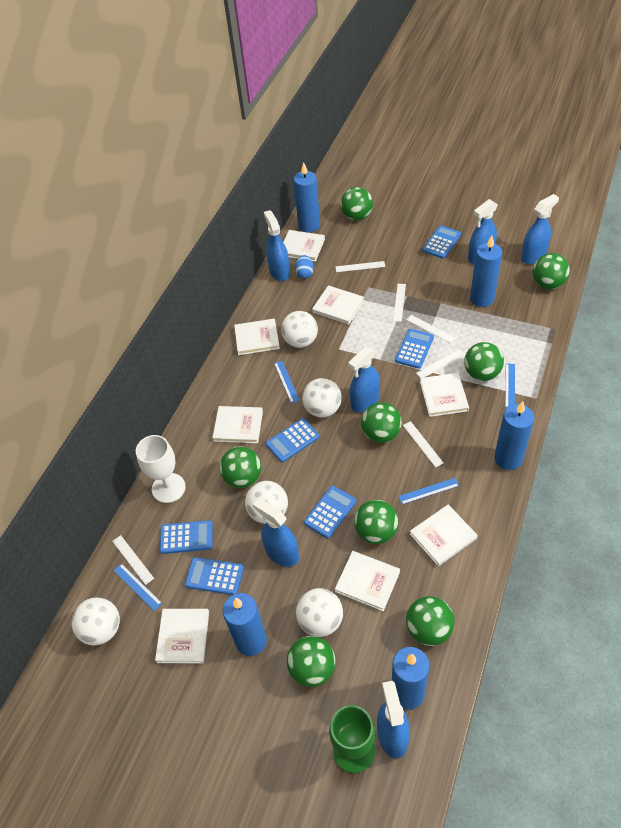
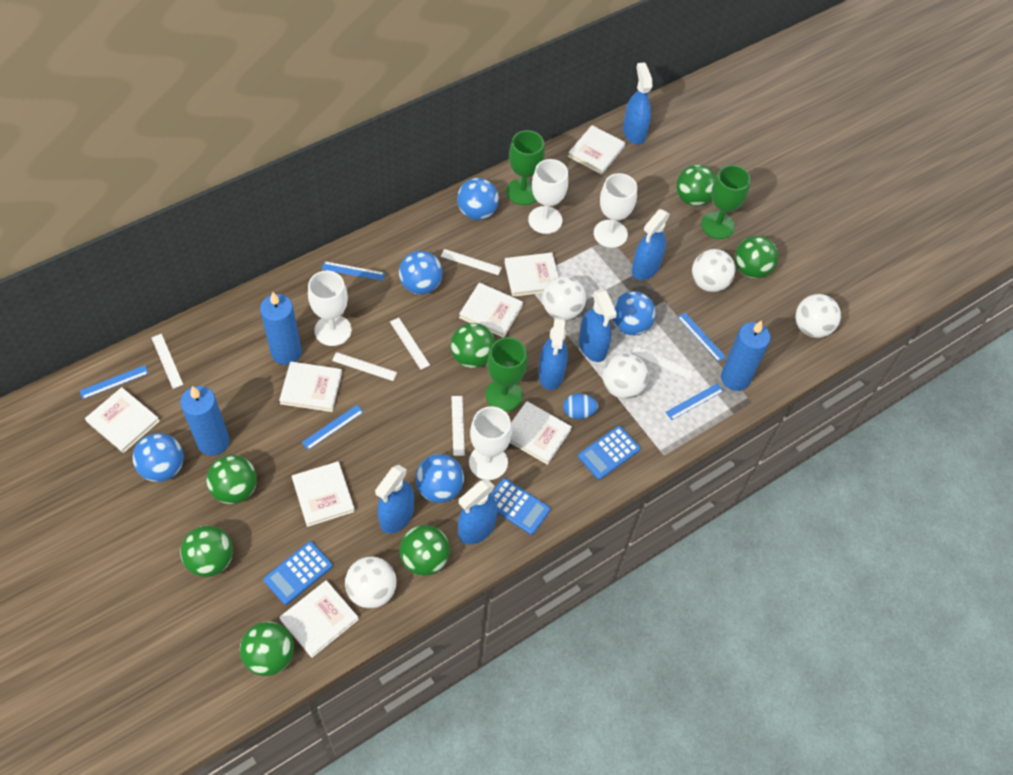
blue ball: none = 0 -> [132,433,184,482] [399,251,443,295] [415,454,464,503] [457,178,499,220] [612,291,656,335] = 5
blue calculator: [160,520,213,554] [185,557,244,595] [266,418,320,462] [304,486,357,538] [395,329,434,369] [423,226,461,259] = 6 -> [264,541,333,605] [490,478,551,535] [578,426,641,480] = 3
blue candle: [223,593,267,656] [294,162,320,233] [392,647,429,710] [470,236,502,307] [494,401,534,470] = 5 -> [180,386,230,456] [260,292,302,365] [721,320,771,391] = 3
blue ruler: [114,563,162,611] [274,361,300,403] [398,478,459,505] [505,363,515,408] = 4 -> [79,365,149,399] [302,405,364,450] [322,261,385,281] [665,383,724,420] [678,313,726,362] = 5
green ball: [220,447,261,488] [287,636,336,687] [341,187,373,221] [354,500,398,544] [361,402,402,443] [406,596,455,646] [464,342,504,381] [533,253,570,289] = 8 -> [180,526,233,577] [206,455,257,504] [240,622,294,676] [399,525,450,576] [450,323,495,368] [676,165,716,206] [735,236,778,278] = 7
green goblet: [329,705,375,773] = 1 -> [486,337,528,412] [506,130,545,205] [701,165,751,239] = 3
white goblet: [136,435,186,503] = 1 -> [308,271,352,346] [469,406,512,480] [528,159,568,234] [594,173,637,248] = 4

